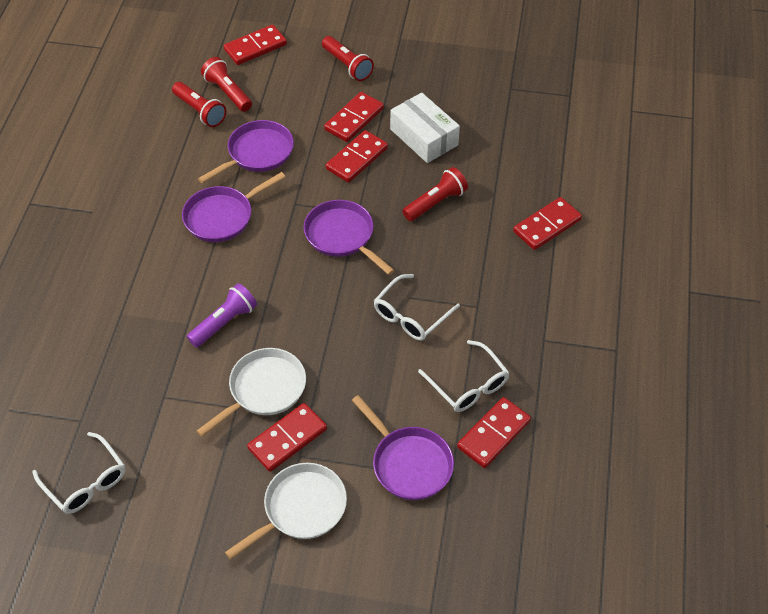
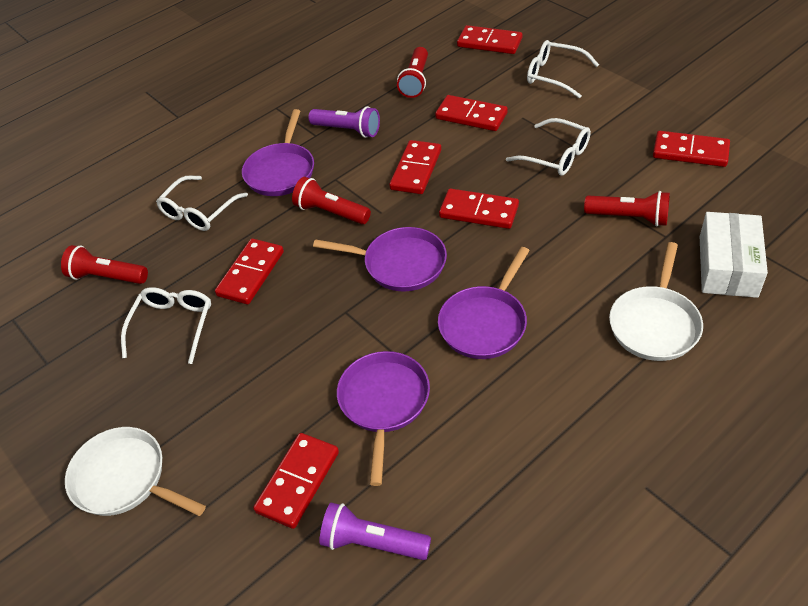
purple flashlight: [187,283,257,348] = 1 -> [309,106,380,138] [319,503,431,560] = 2
red domino: [224,25,287,65] [247,403,327,472] [324,92,384,142] [326,130,388,183] [457,397,531,468] [513,197,582,250] = 6 -> [215,238,284,304] [253,433,339,529] [389,140,441,194] [435,95,508,131] [439,188,519,229] [457,25,522,54] [653,131,730,167] = 7
white glasses: [32,432,125,514] [374,274,460,341] [418,340,509,412] = 3 -> [121,287,211,364] [156,175,248,231] [506,118,591,176] [527,40,599,98] = 4

